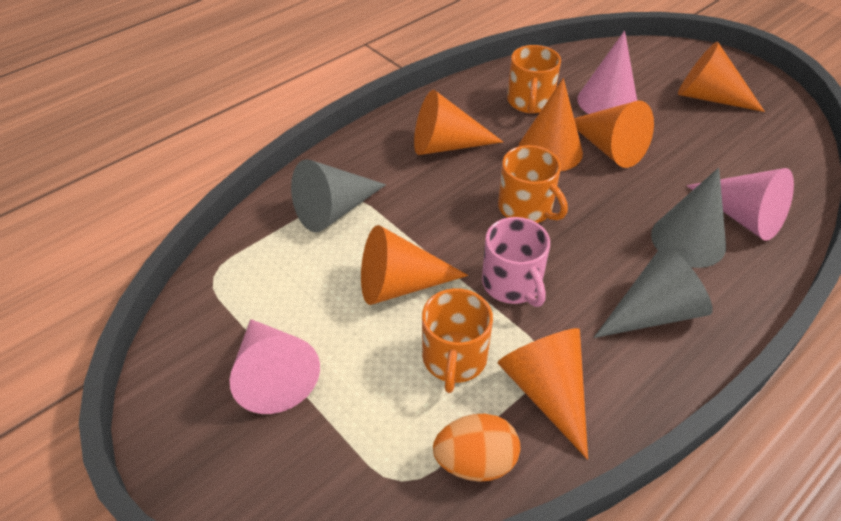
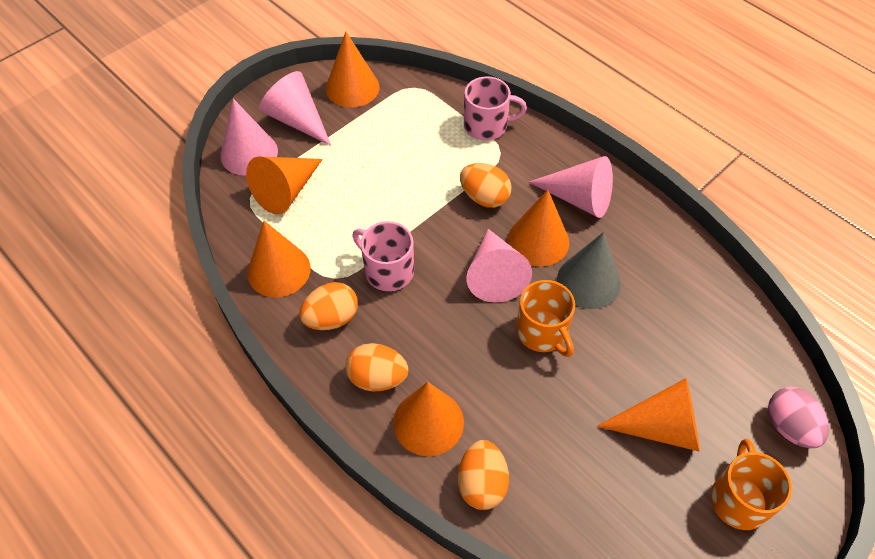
grey cone: [291,159,386,232] [594,246,713,338] [651,167,726,268] = 3 -> [557,232,621,309] = 1
orange egg: [433,414,520,482] = 1 -> [299,282,358,330] [345,343,409,391] [458,440,509,510] [460,163,512,208] = 4
orange mug: [422,288,493,393] [498,145,568,223] [507,45,561,113] = 3 -> [516,280,575,357] [711,439,792,530] = 2
pink cone: [230,319,320,414] [577,31,637,114] [686,168,794,241] = 3 -> [220,99,278,176] [259,71,331,146] [467,229,532,303] [529,156,613,218] = 4
pink egg: none = 0 -> [768,387,829,448] = 1
pink mug: [482,217,550,307] = 1 -> [352,221,414,291] [464,76,527,140] = 2

